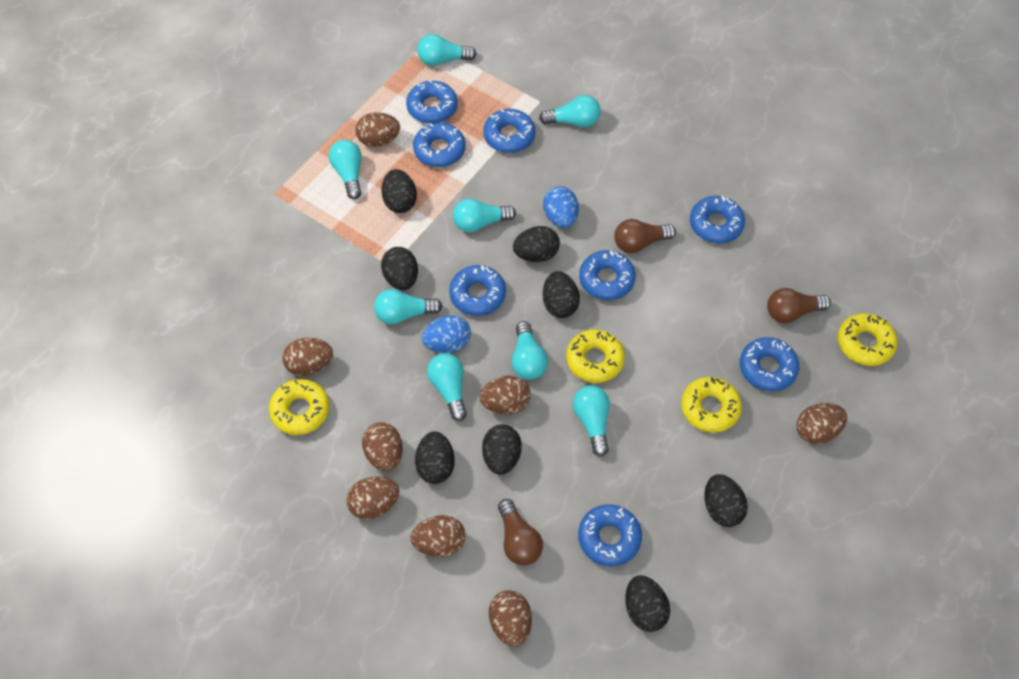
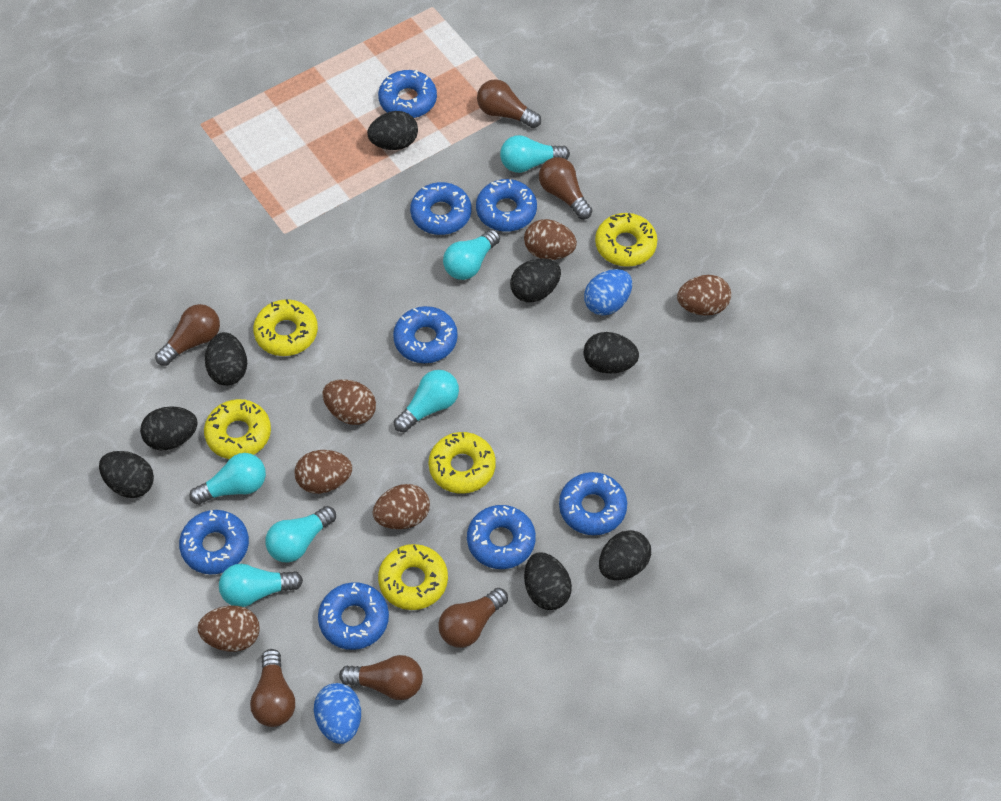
brown egg: [282,338,333,376] [346,477,399,519] [355,112,400,147] [362,422,403,471] [410,515,465,557] [479,376,531,414] [489,590,532,647] [796,403,847,444] = 8 -> [198,605,260,652] [294,450,352,494] [323,379,376,425] [373,484,430,529] [524,219,577,260] [677,275,731,316] = 6
brown light bulb: [498,499,543,565] [614,219,676,253] [767,288,831,323] = 3 -> [155,304,220,366] [250,649,295,727] [339,655,423,700] [438,588,508,648] [477,79,541,128] [539,157,592,219] = 6
turquoise light bulb: [329,140,362,199] [374,289,442,324] [417,34,477,66] [427,353,467,421] [453,198,516,232] [511,321,548,380] [539,95,601,128] [573,385,610,457] = 8 -> [189,453,266,505] [219,564,303,607] [265,506,336,563] [394,370,459,432] [443,229,500,280] [500,135,570,173] = 6
yellow donut: [269,379,329,435] [566,329,625,383] [681,377,742,433] [838,313,897,366] = 4 -> [204,399,271,459] [253,299,318,356] [378,544,448,610] [429,432,496,494] [595,213,657,267] = 5

